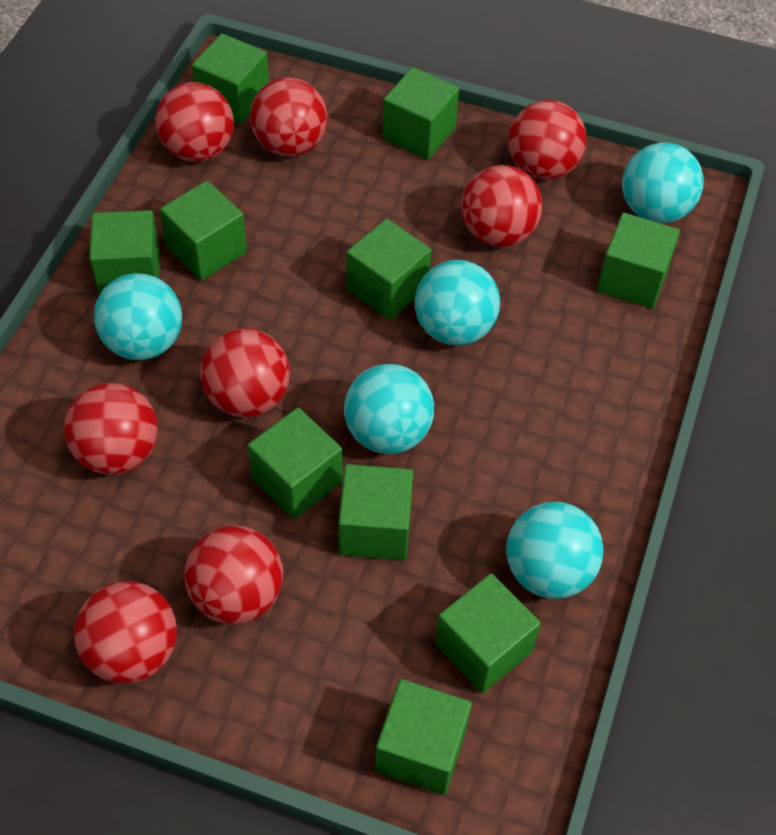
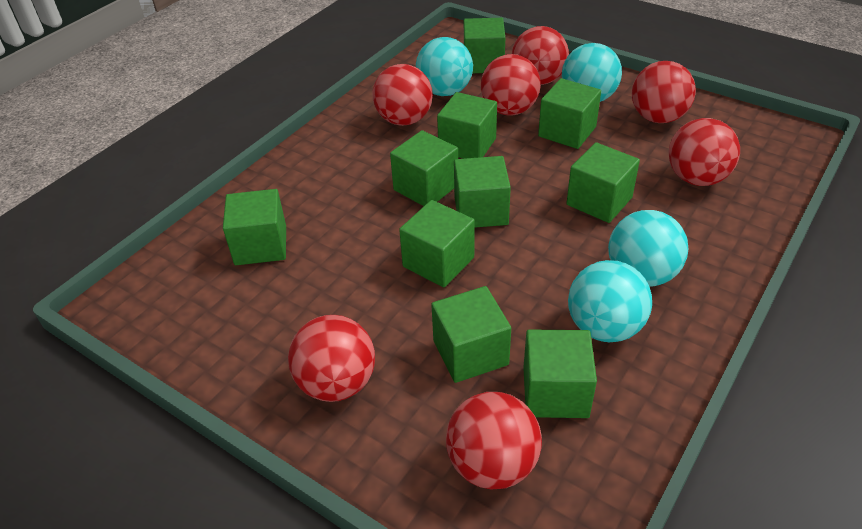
red ball: [64,383,158,475] [74,581,177,684] [155,82,234,162] [184,525,283,624] [200,328,290,417] [250,77,328,157] [461,165,543,247] [508,100,587,180] = 8 -> [288,315,375,402] [373,64,433,126] [446,392,542,490] [481,54,541,115] [512,26,569,85] [632,61,696,123] [669,118,740,186] = 7
turquoise ball: [94,273,182,360] [344,364,434,454] [415,260,500,346] [506,502,604,599] [622,142,704,223] = 5 -> [416,37,473,96] [562,43,622,102] [568,260,652,342] [608,210,688,287] = 4

